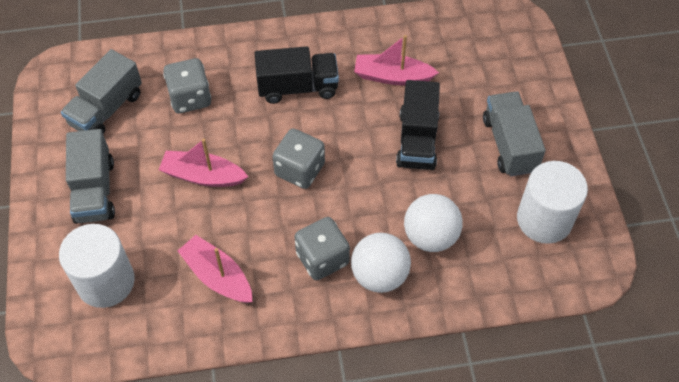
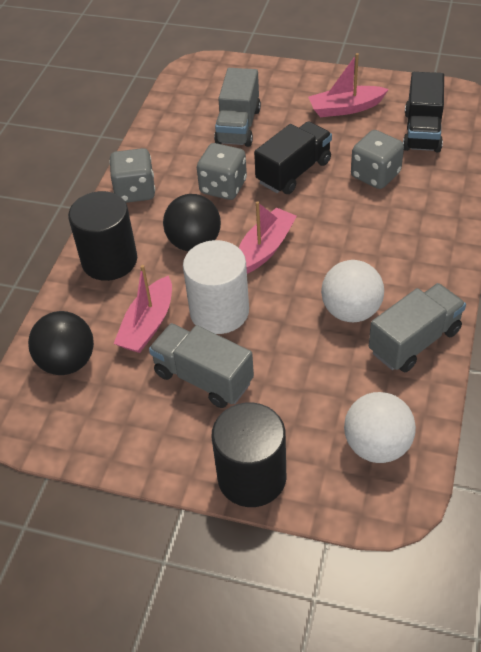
black ball: none = 0 -> [28,311,94,375] [163,194,221,252] = 2
black cylinder: none = 0 -> [68,191,137,281] [211,403,286,507] = 2
white cylinder: [59,224,135,308] [517,161,588,244] = 2 -> [183,240,249,334] = 1

